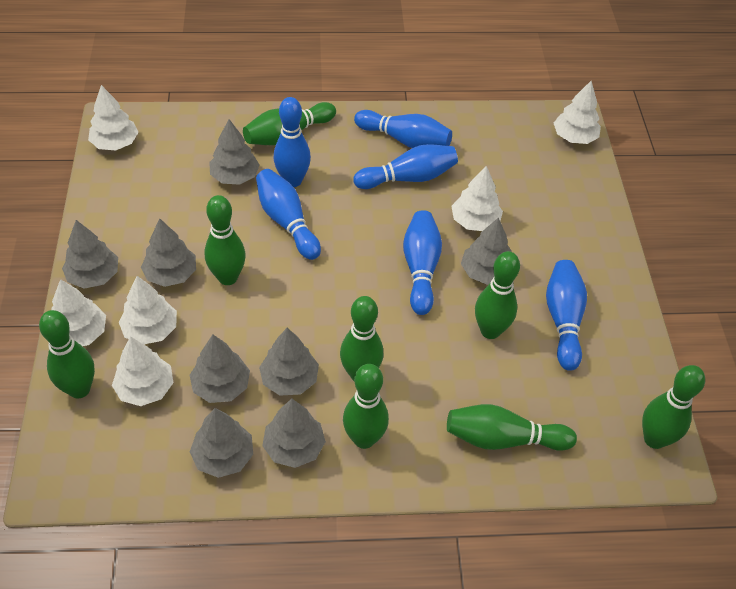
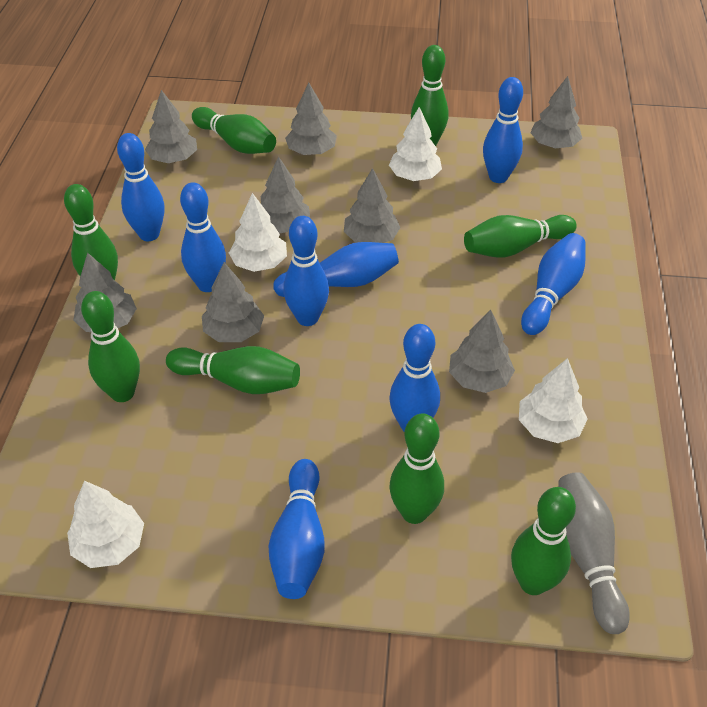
blue bowling pin: [256,169,321,260] [274,97,311,187] [353,144,458,189] [354,110,452,148] [403,210,442,315] [546,260,587,371] = 6 -> [117,133,165,241] [180,182,226,292] [269,459,325,599] [273,242,399,297] [283,216,329,326] [389,324,440,432] [483,77,523,183] [521,233,586,335] = 8
grey bowling pin: none = 0 -> [558,472,630,634] = 1
white tree: [51,279,106,346] [88,85,138,151] [112,336,173,406] [119,276,177,344] [451,166,503,231] [554,81,601,144] = 6 -> [67,481,144,568] [229,193,287,272] [389,107,442,181] [519,358,588,443] = 4

